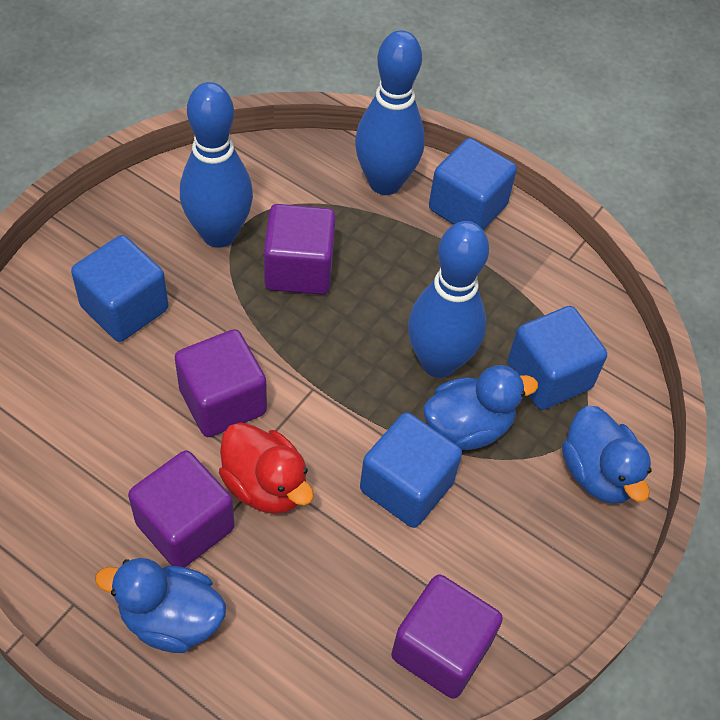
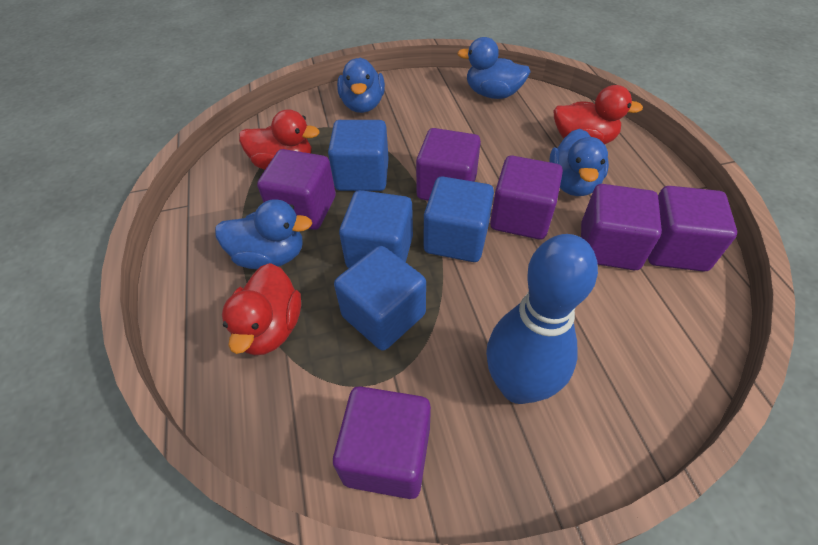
blue bowling pin: [180,82,253,248] [355,30,425,195] [408,221,489,378] = 3 -> [486,234,598,404] = 1
blue duck: [95,558,226,653] [423,365,538,450] [562,406,652,504] = 3 -> [215,199,312,269] [337,58,385,113] [457,37,531,99] [549,129,609,196] = 4
purple cube: [128,451,234,567] [175,329,267,437] [264,204,336,295] [391,574,503,699] = 4 -> [257,149,336,230] [333,386,431,499] [416,128,481,201] [490,156,563,240] [581,184,662,270] [648,186,737,272] = 6
red duck: [219,422,314,514] = 1 -> [222,263,301,356] [239,109,320,170] [554,85,643,144] = 3

